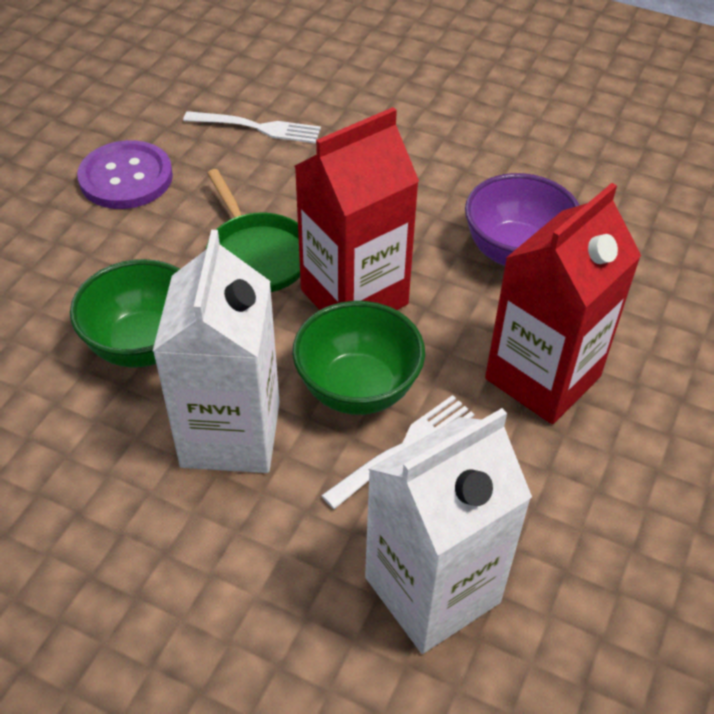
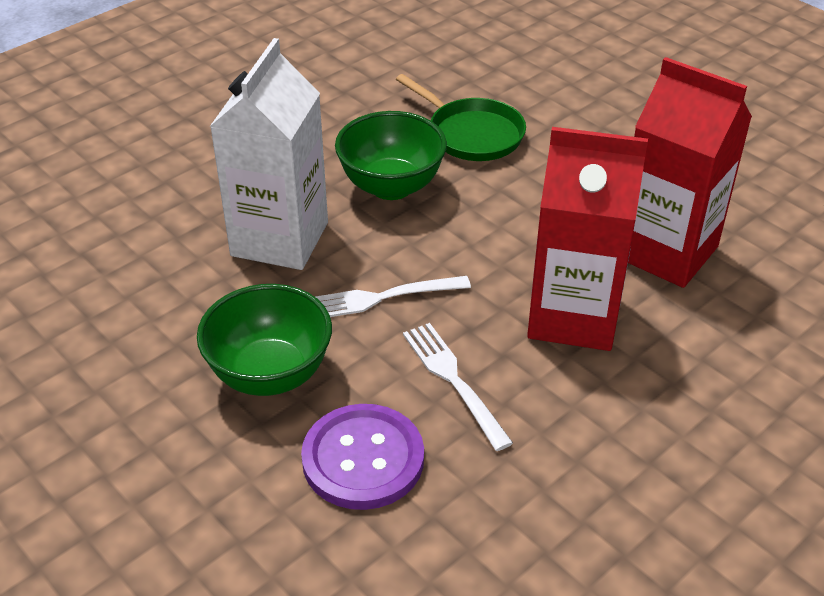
purple bowl: [465,173,580,266] = 1 -> none = 0
white carton: [152,230,280,473] [365,408,532,654] = 2 -> [210,38,328,270] = 1

